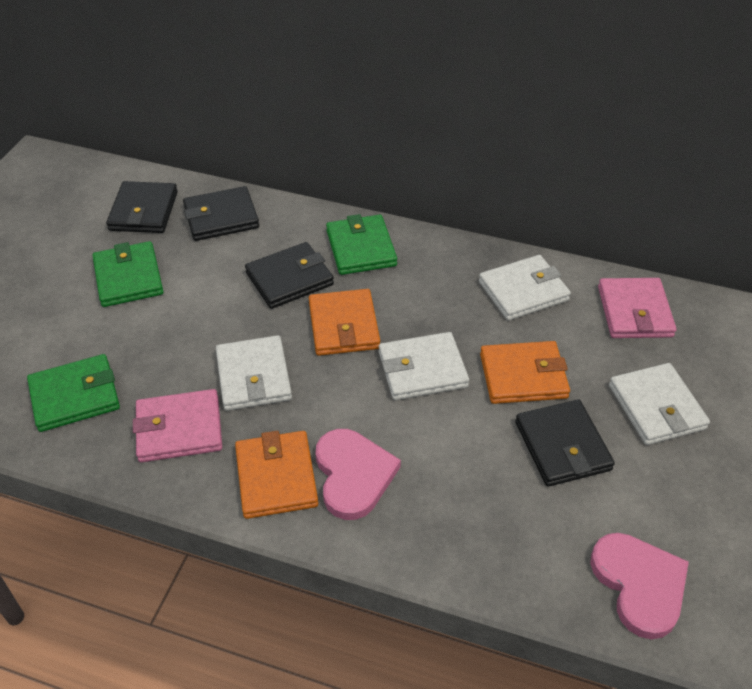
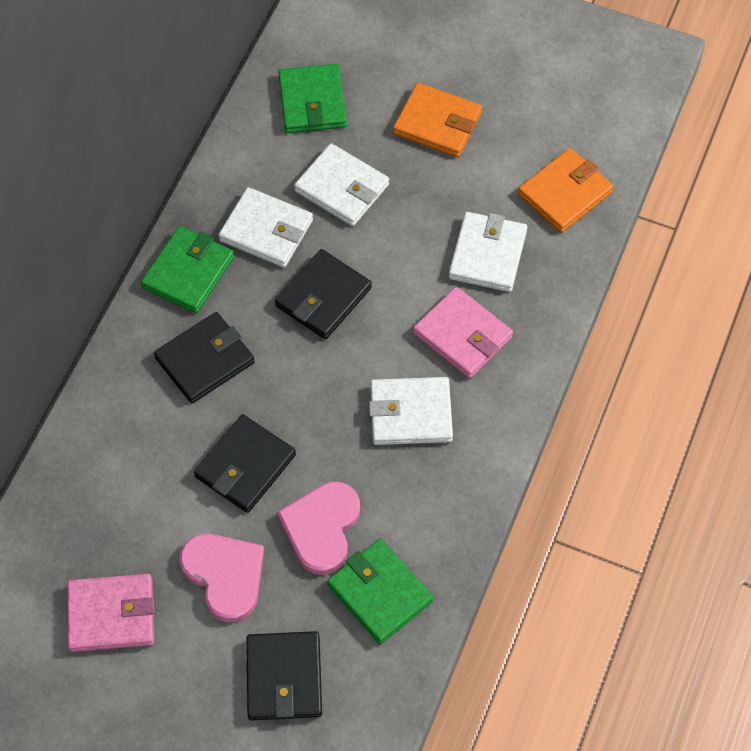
orange wallet: [235,431,318,519] [309,289,380,356] [480,341,570,404] = 3 -> [393,83,482,157] [518,148,614,233] = 2

